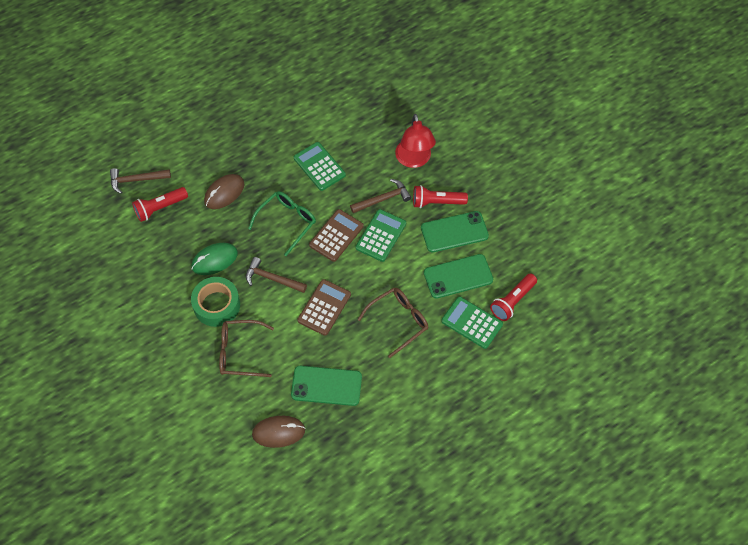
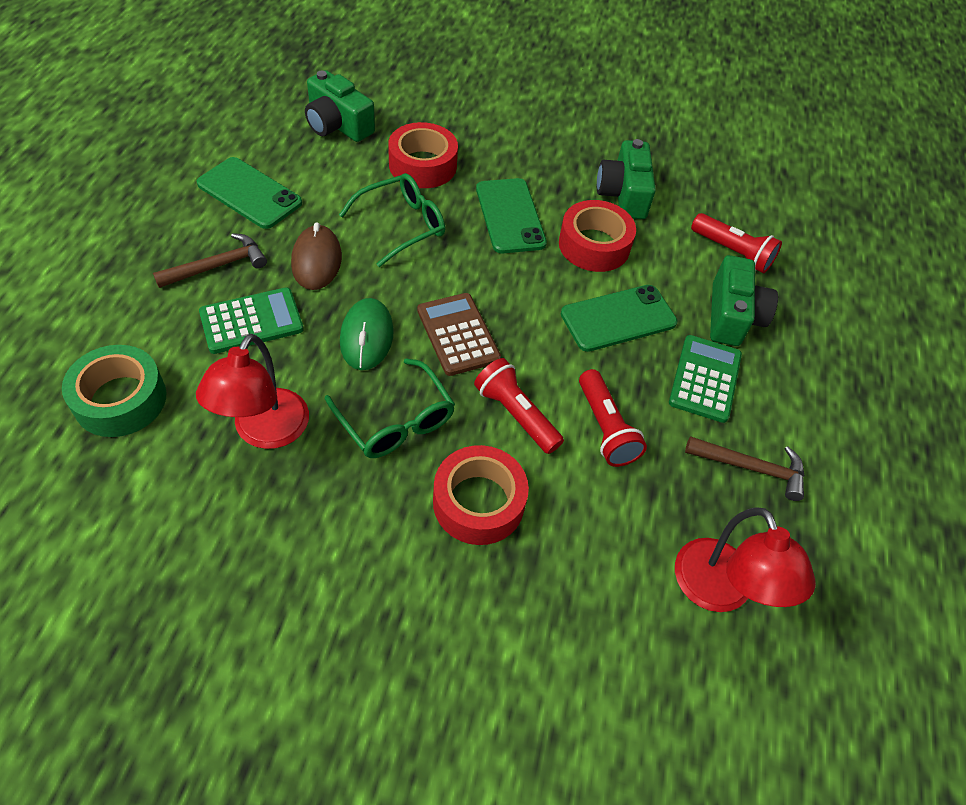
brown calculator: [297,279,351,336] [309,209,364,262] = 2 -> [417,293,501,376] = 1
brown glasses: [219,320,274,377] [358,288,428,358] = 2 -> none = 0
brown hammer: [110,168,171,194] [246,257,307,293] [350,179,411,213] = 3 -> [153,233,267,288] [685,436,804,501] = 2
brown mouse: [204,174,245,209] [252,416,305,448] = 2 -> [291,222,342,290] = 1
green calculator: [294,142,346,191] [356,209,406,262] [441,296,503,349] = 3 -> [199,287,304,354] [669,335,742,423] = 2
green camera: none = 0 -> [305,70,375,142] [597,139,656,219] [710,255,778,346] = 3
green glasses: [248,191,316,256] = 1 -> [325,358,455,458] [339,173,445,267] = 2
red lamp: [395,114,436,168] = 1 -> [196,334,309,449] [675,507,816,612] = 2
red tape: none = 0 -> [388,122,458,188] [433,445,529,545] [559,200,636,272] = 3

